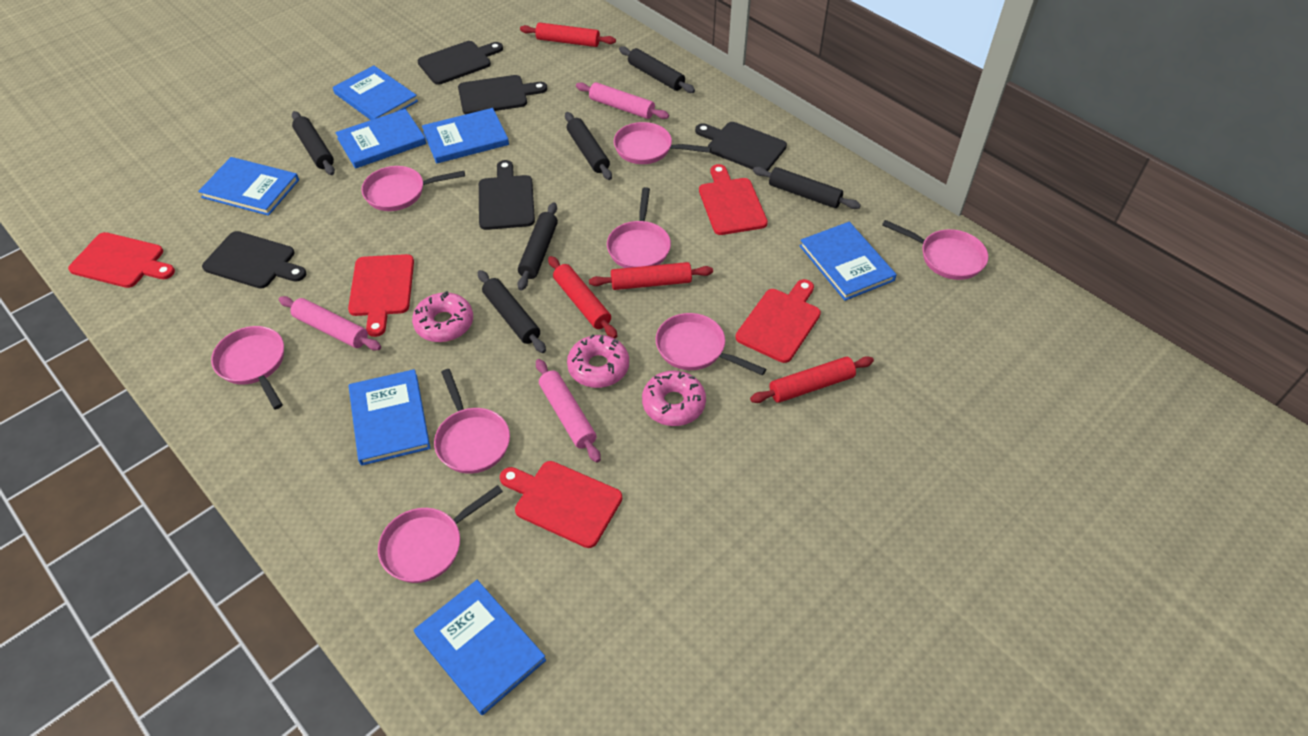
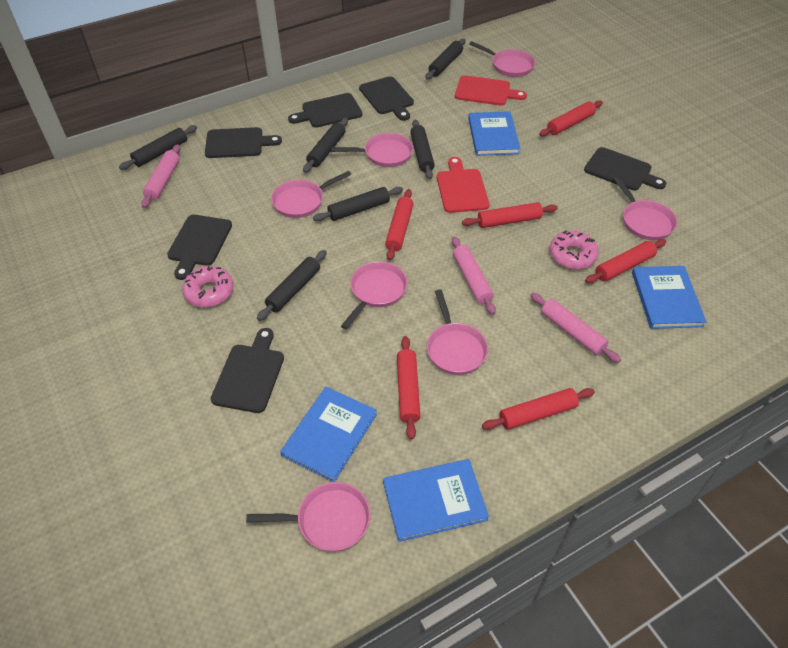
black cutting board: [202,231,306,289] [418,41,503,85] [458,75,547,114] [479,160,535,230] [695,122,787,171] = 5 -> [167,215,232,280] [205,127,282,158] [211,328,284,413] [288,93,362,128] [359,76,414,121] [584,147,666,190] = 6
blue book: [198,157,299,216] [333,65,418,120] [335,109,426,169] [349,369,430,466] [414,580,546,715] [422,108,509,164] [799,222,897,301] = 7 -> [280,387,377,482] [383,459,489,542] [468,111,521,156] [632,266,706,329] = 4
pink donut: [412,291,473,342] [567,334,629,388] [642,371,706,426] = 3 -> [182,266,234,307] [550,231,599,269] = 2
pink pan: [211,326,284,409] [361,166,465,211] [378,485,503,583] [434,369,510,474] [607,187,671,268] [614,122,711,164] [656,313,766,376] [882,220,988,280] = 8 -> [246,482,370,552] [271,171,352,218] [331,133,413,167] [341,261,407,329] [427,289,488,375] [469,41,535,77] [613,176,677,240] = 7
red cutting board: [68,232,175,288] [348,254,414,337] [500,461,622,548] [699,164,768,235] [736,279,821,363] = 5 -> [437,157,489,213] [455,75,527,106] = 2
red rolling pin: [520,22,616,47] [548,256,617,338] [589,262,713,290] [750,356,874,403] = 4 -> [385,189,413,260] [397,336,421,440] [462,202,558,228] [482,388,595,430] [539,101,603,136] [585,239,666,284] = 6

